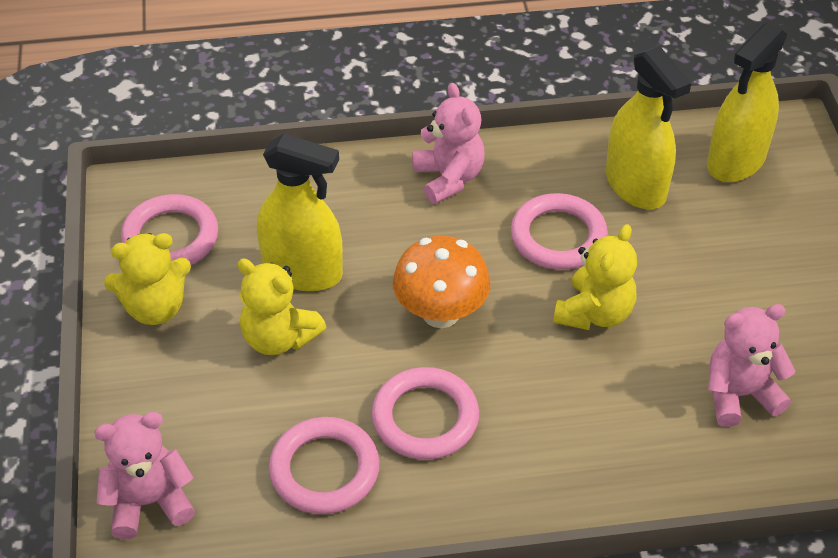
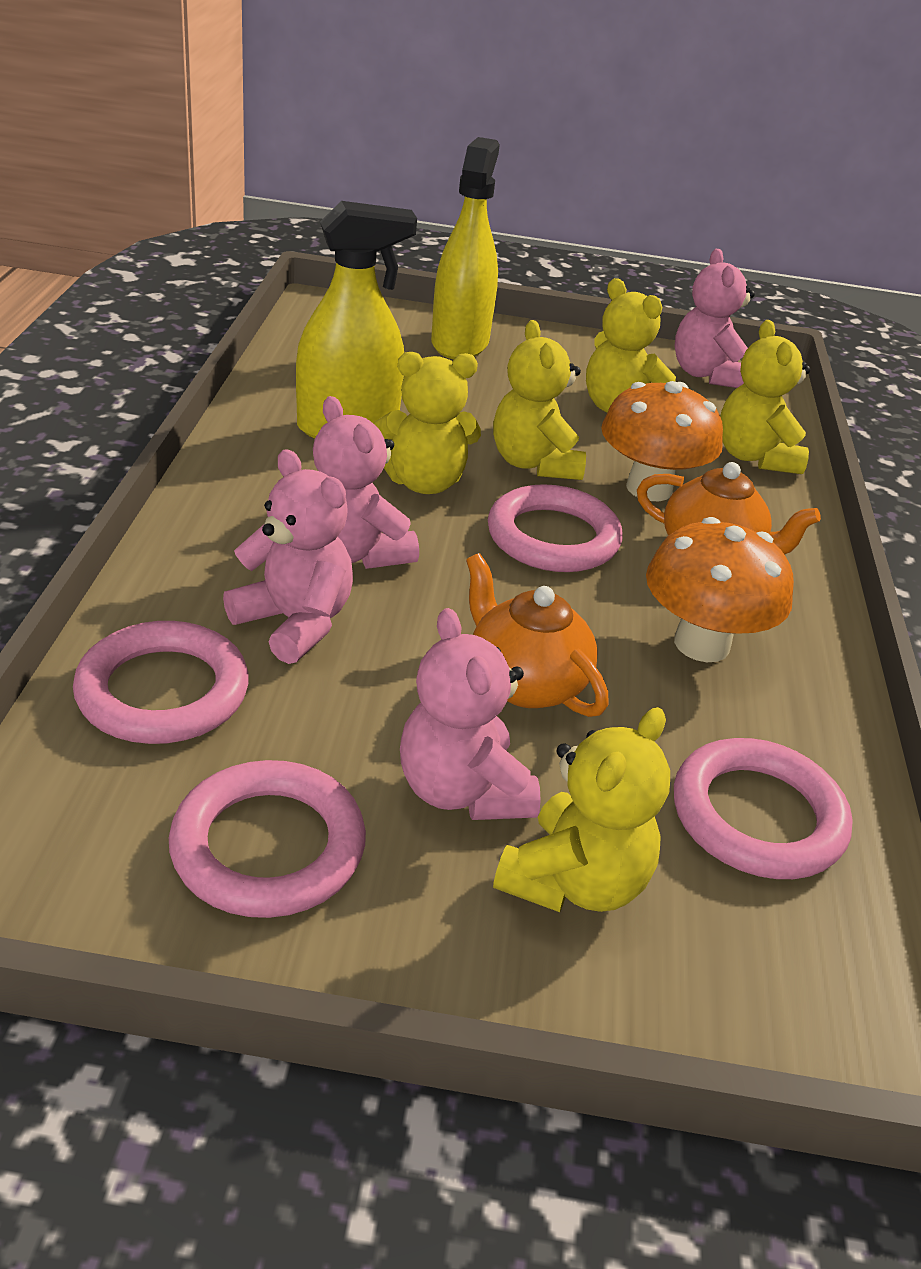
orange mushroom: [393,236,490,328] = 1 -> [601,381,723,501] [646,517,794,662] = 2
orange teapot: none = 0 -> [466,553,609,717] [637,462,821,555] = 2
pink teddy bear: [94,412,195,539] [412,83,485,204] [708,304,795,427] = 3 -> [223,449,353,664] [313,396,419,569] [400,608,541,820] [675,249,755,388] = 4
yellow spray bottle: [257,134,343,291] [606,46,691,209] [707,23,788,182] = 3 -> [296,201,417,438] [431,137,500,359] = 2
yellow teddy bear: [104,233,191,325] [238,259,327,355] [553,224,637,330] = 3 -> [373,352,481,494] [493,320,586,480] [493,707,670,912] [586,278,676,412] [720,320,810,474] = 5

